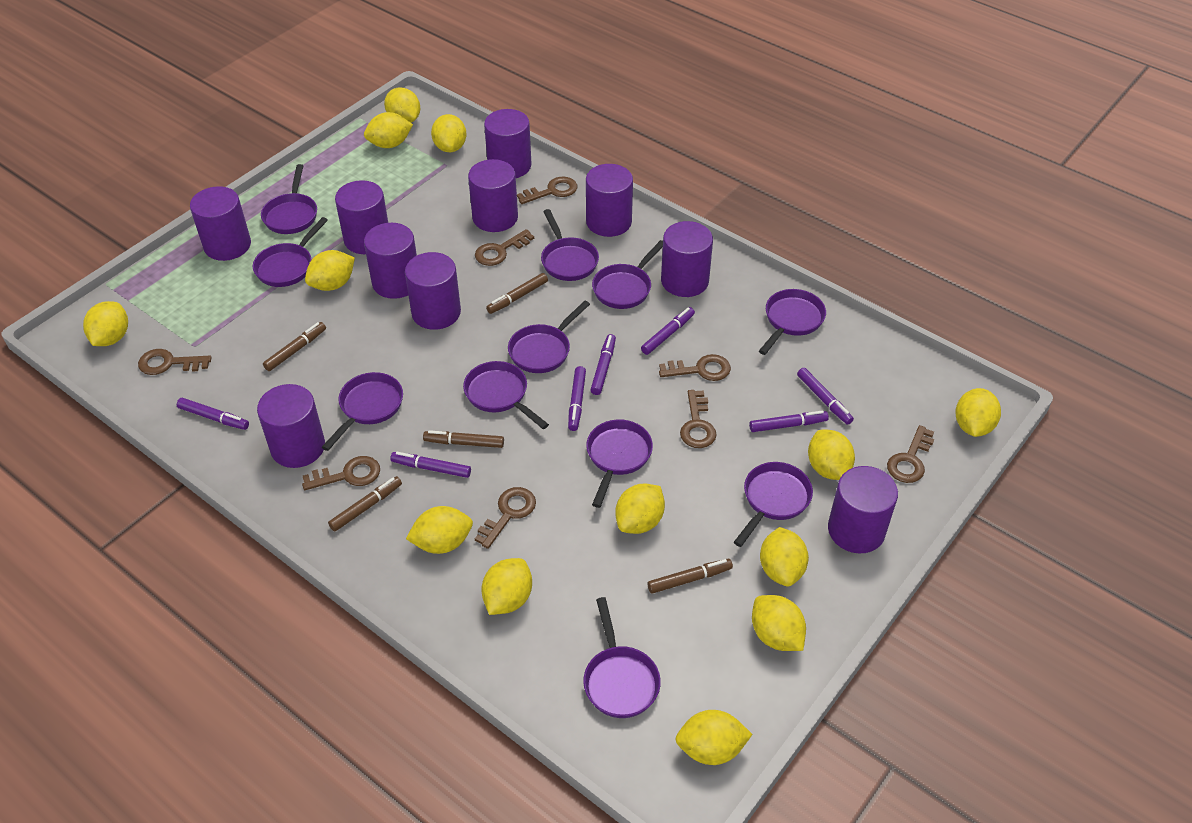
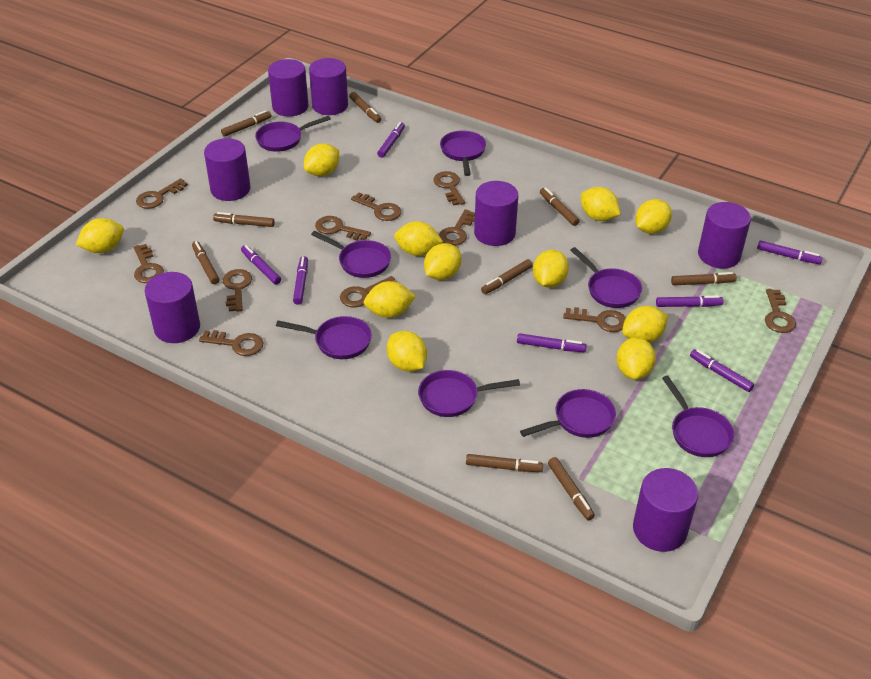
brown key: [138,349,212,375] [302,456,380,490] [475,229,534,266] [475,487,536,549] [517,177,577,204] [659,354,731,381] [680,390,716,448] [887,425,934,483] = 8 -> [134,244,164,283] [136,178,188,209] [199,330,264,356] [223,269,252,312] [315,216,371,240] [340,276,396,308] [351,193,401,221] [433,171,465,206] [439,209,475,246] [563,307,626,332] [765,289,796,333] = 11
brown marker: [263,322,326,371] [328,476,402,532] [423,430,504,448] [486,273,548,314] [647,559,733,594] = 5 -> [192,241,220,284] [213,212,275,227] [221,111,271,137] [349,92,381,123] [466,454,543,472] [481,259,533,294] [540,188,580,226] [548,457,595,520] [671,272,737,285] = 9
purple cylinder: [190,186,251,261] [257,384,325,468] [335,180,388,254] [364,223,417,299] [405,252,461,330] [468,159,518,232] [484,109,532,178] [586,164,633,237] [661,221,713,297] [828,466,898,553] = 10 -> [145,272,200,343] [204,138,250,201] [268,59,308,117] [309,58,348,115] [474,181,518,246] [633,468,698,552] [698,202,751,269] = 7
purple pan: [253,217,328,287] [261,164,317,234] [322,372,403,451] [463,361,549,429] [508,300,590,373] [541,209,599,281] [583,597,661,718] [586,419,653,508] [592,240,663,309] [734,462,813,547] [759,289,826,355] = 11 -> [255,116,331,152] [276,316,372,359] [311,231,391,278] [418,370,520,417] [440,131,486,176] [520,389,616,438] [571,247,642,308] [662,376,734,457] = 8
yellow lemon: [83,301,128,346] [305,250,355,291] [364,112,413,148] [384,88,420,123] [406,506,473,554] [431,114,466,152] [481,558,532,615] [615,484,665,534] [675,710,753,765] [752,595,806,651] [760,527,809,586] [808,429,855,480] [955,388,1001,437] = 13 -> [76,218,124,253] [304,144,339,176] [364,281,416,318] [387,331,427,372] [394,221,443,256] [424,243,461,280] [533,250,569,288] [581,187,620,221] [617,337,656,380] [622,306,668,343] [635,199,672,234] = 11

